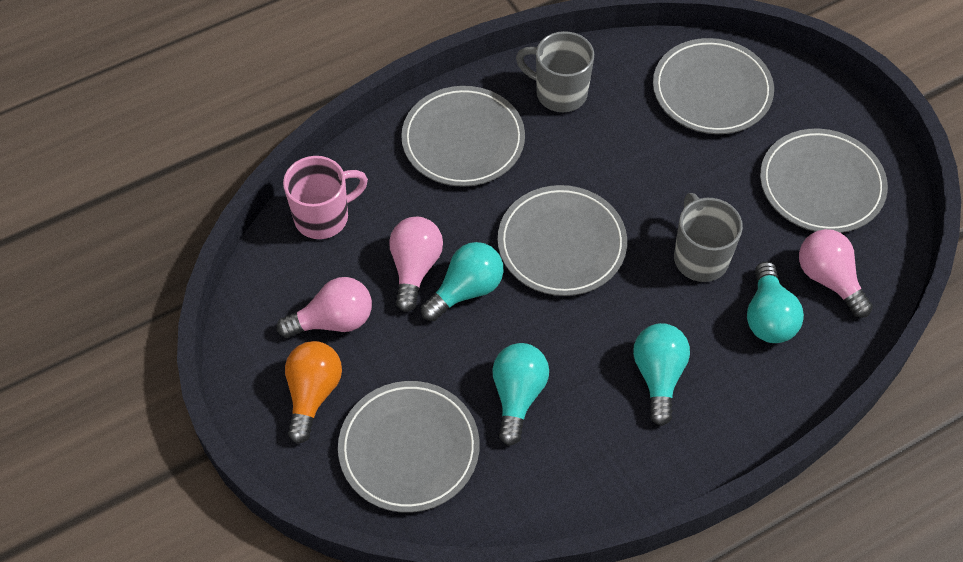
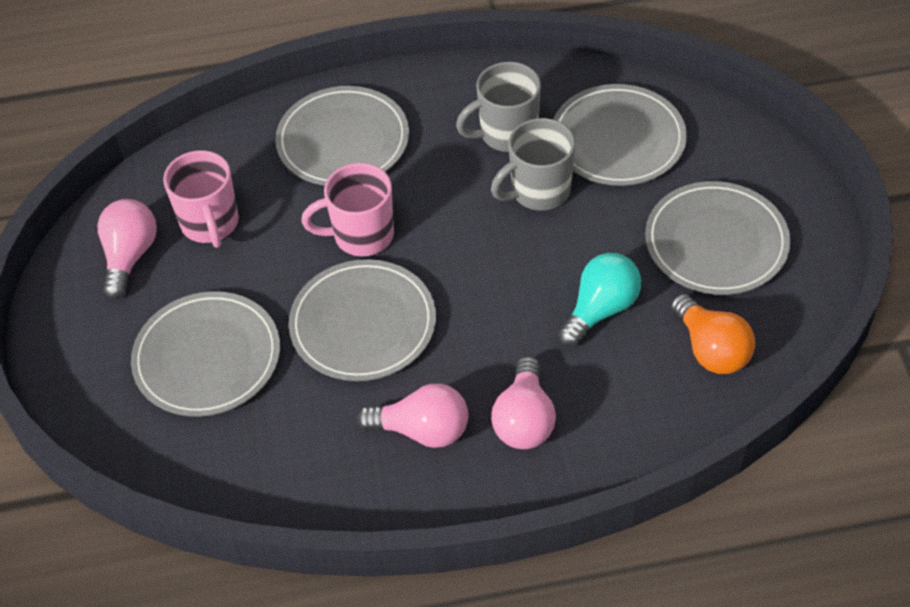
pink mug: [283,156,368,239] = 1 -> [163,150,239,248] [301,163,394,256] = 2
turquoise light bulb: [421,242,504,321] [492,343,549,446] [633,323,690,426] [747,261,804,343] = 4 -> [558,253,641,347] = 1

